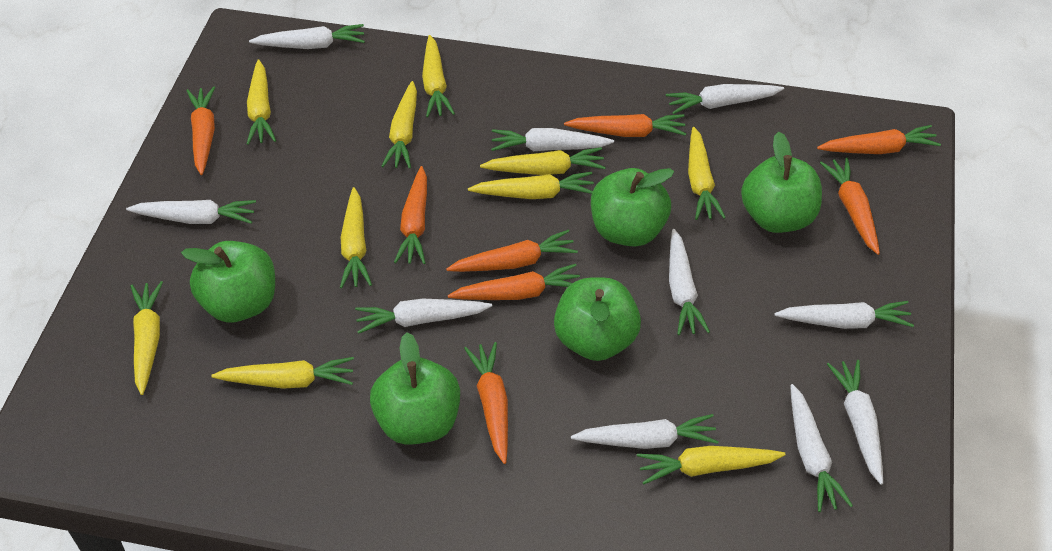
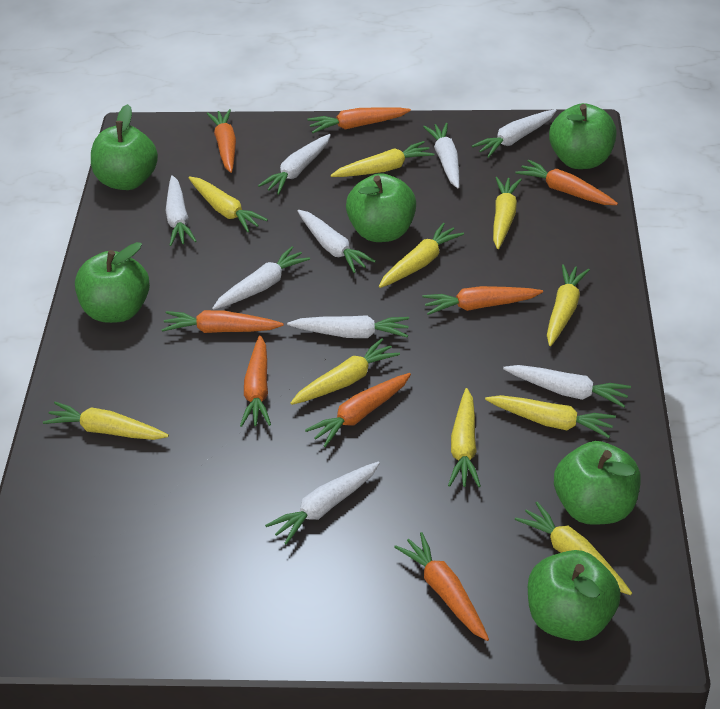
green apple: [181,241,275,322] [370,332,460,444] [554,277,641,361] [591,168,674,246] [741,132,822,233] = 5 -> [75,242,150,323] [91,104,158,190] [346,173,416,242] [528,550,621,641] [549,103,617,169] [554,441,641,525] = 6
white carrot: [126,200,256,224] [249,24,365,49] [355,299,492,334] [491,128,614,151] [571,414,719,449] [666,84,784,114] [669,229,710,335] [774,301,914,329] [790,384,853,512] [827,360,883,485] = 10 -> [165,175,197,246] [212,246,310,310] [258,134,331,195] [265,462,380,545] [287,315,409,338] [297,210,376,273] [423,123,460,188] [472,109,557,158] [503,365,631,408] = 9

